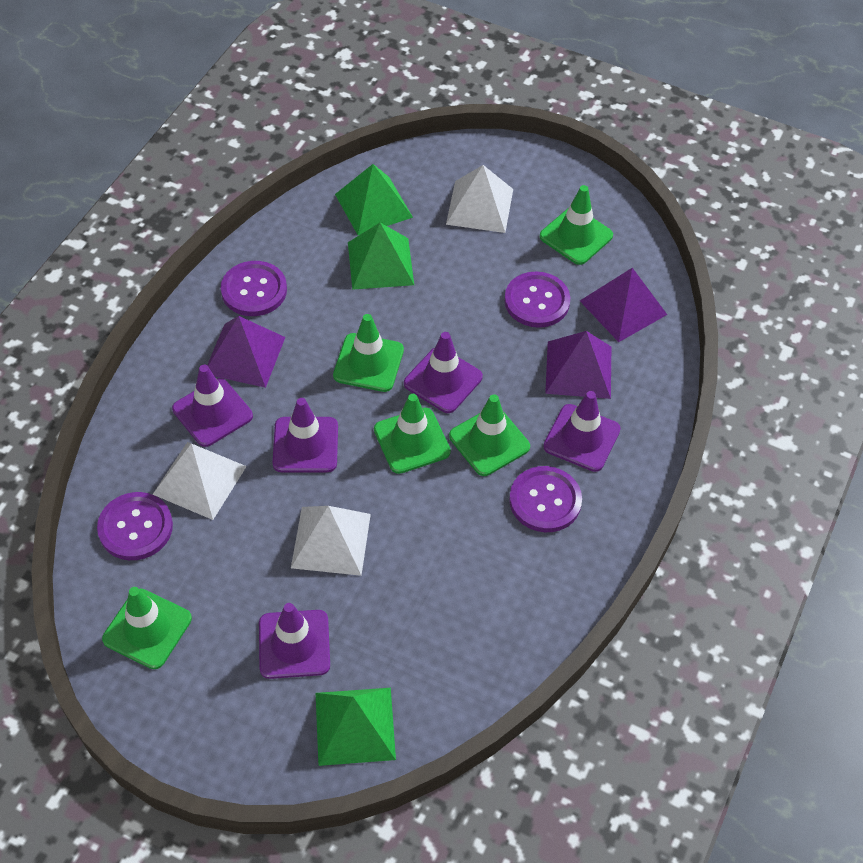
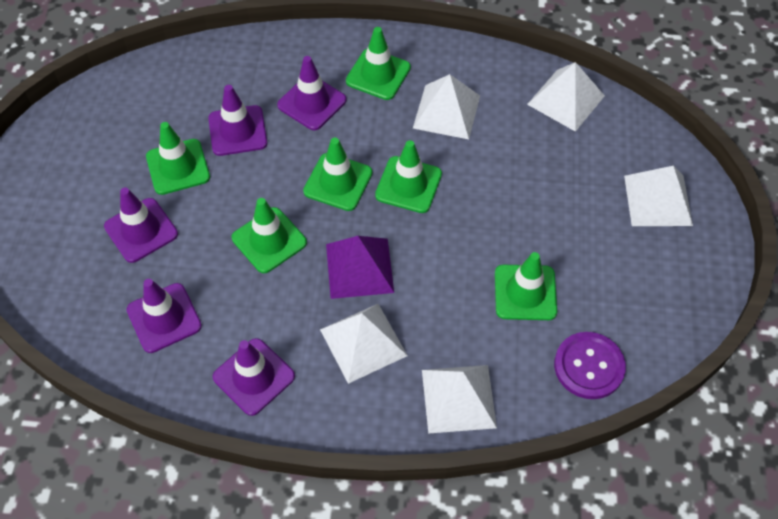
green pyramid: [316,688,396,766] [335,164,413,235] [348,223,414,290] = 3 -> none = 0
green traffic cone: [102,587,192,669] [333,314,404,392] [374,394,451,474] [449,394,530,476] [540,185,613,265] = 5 -> [146,122,210,195] [232,198,307,273] [303,138,372,211] [346,27,411,100] [375,140,442,213] [495,252,557,320] = 6
purple button: [97,492,173,560] [221,261,287,316] [504,272,570,328] [509,466,582,532] = 4 -> [554,332,626,399] = 1
purple pyramid: [207,316,285,388] [545,331,611,399] [580,268,667,342] = 3 -> [326,236,394,299] = 1
white pyramid: [152,442,247,520] [291,506,371,576] [446,165,513,233] = 3 -> [320,304,408,384] [413,74,480,139] [422,365,497,434] [527,62,605,132] [624,166,693,226] = 5

